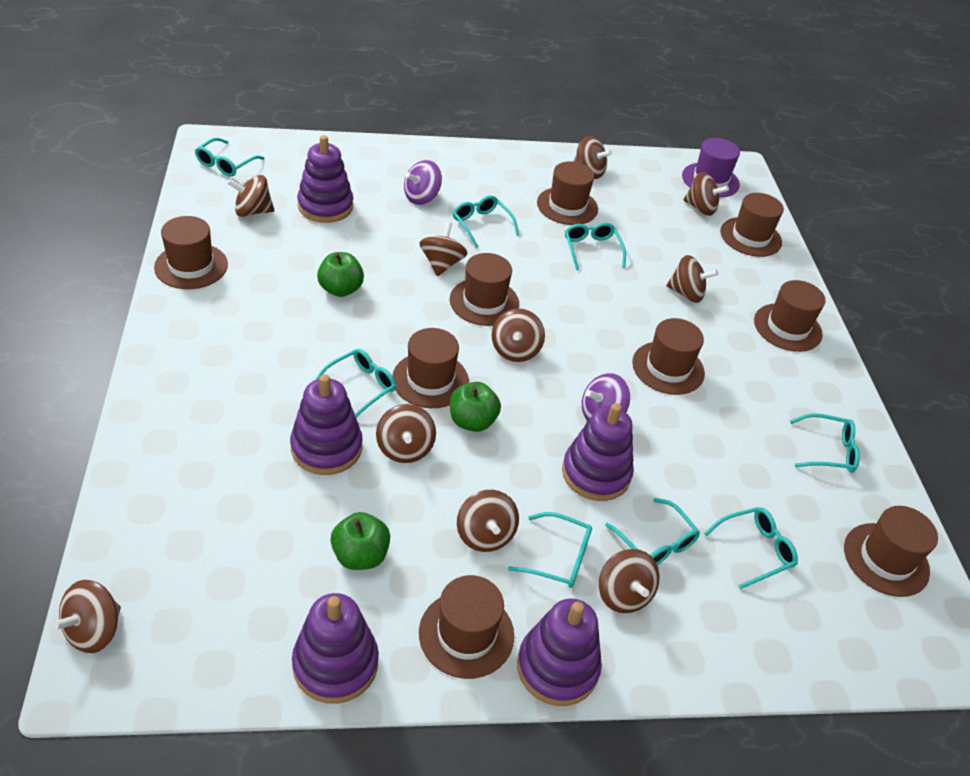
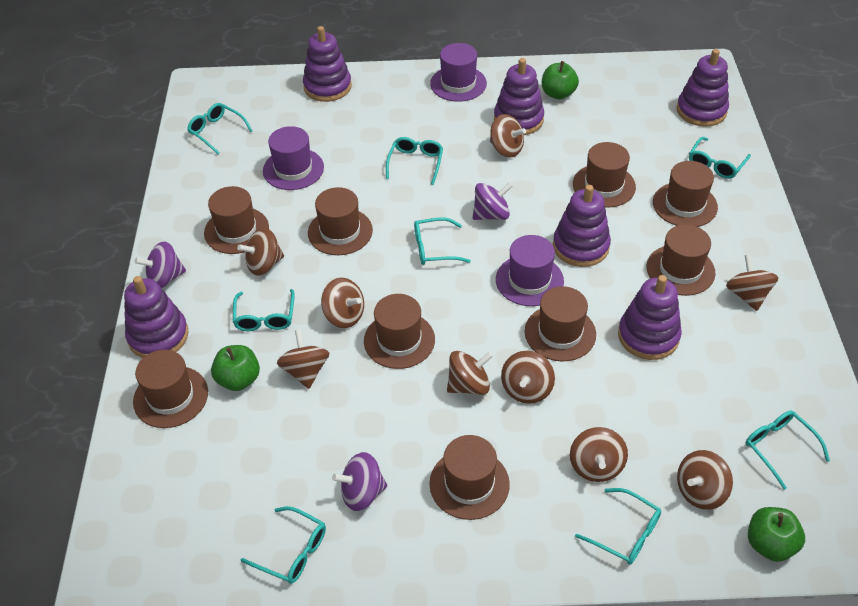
brown spinning top: [52,580,121,653] [227,175,274,217] [376,404,436,463] [420,222,468,276] [457,490,519,552] [492,308,545,362] [574,136,612,179] [599,549,659,613] [666,255,718,303] [683,172,729,216] = 10 -> [237,228,284,276] [277,330,329,389] [321,278,364,328] [447,351,493,395] [490,114,526,158] [501,351,555,404] [570,427,628,482] [677,450,733,510] [726,254,779,311] = 9
purple hat: [682,138,740,198] = 1 -> [263,126,324,190] [430,43,487,102] [496,235,564,306] = 3
purple spinning top: [404,160,442,205] [582,373,630,421] = 2 -> [134,242,186,289] [332,452,387,511] [473,182,513,220] = 3
purple stacking toy: [290,374,363,475] [292,593,379,704] [297,135,353,223] [517,598,602,706] [562,403,634,501] = 5 -> [124,276,189,358] [303,26,352,102] [494,58,544,135] [553,185,611,267] [618,275,682,360] [677,49,729,127] = 6

